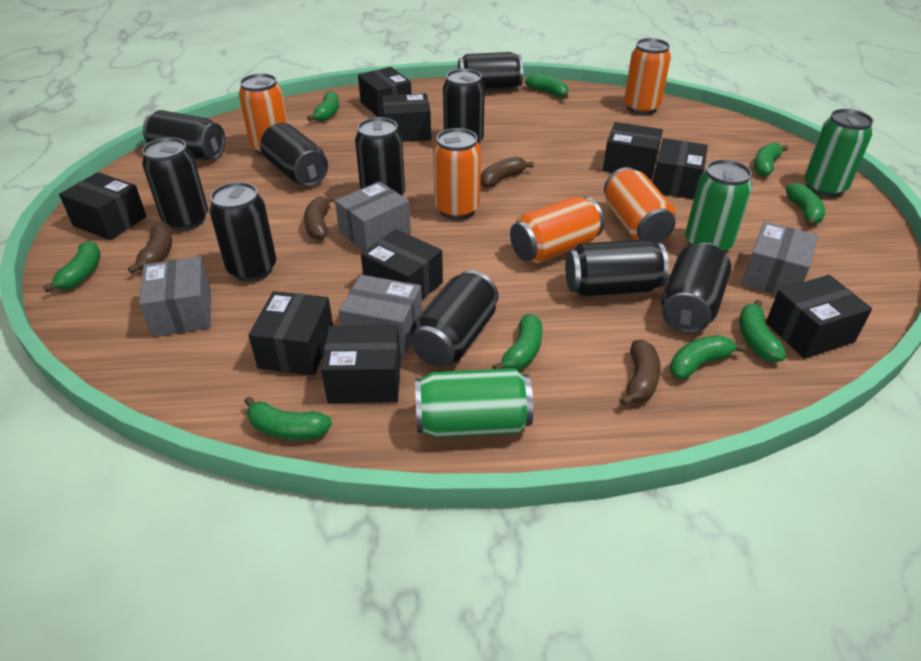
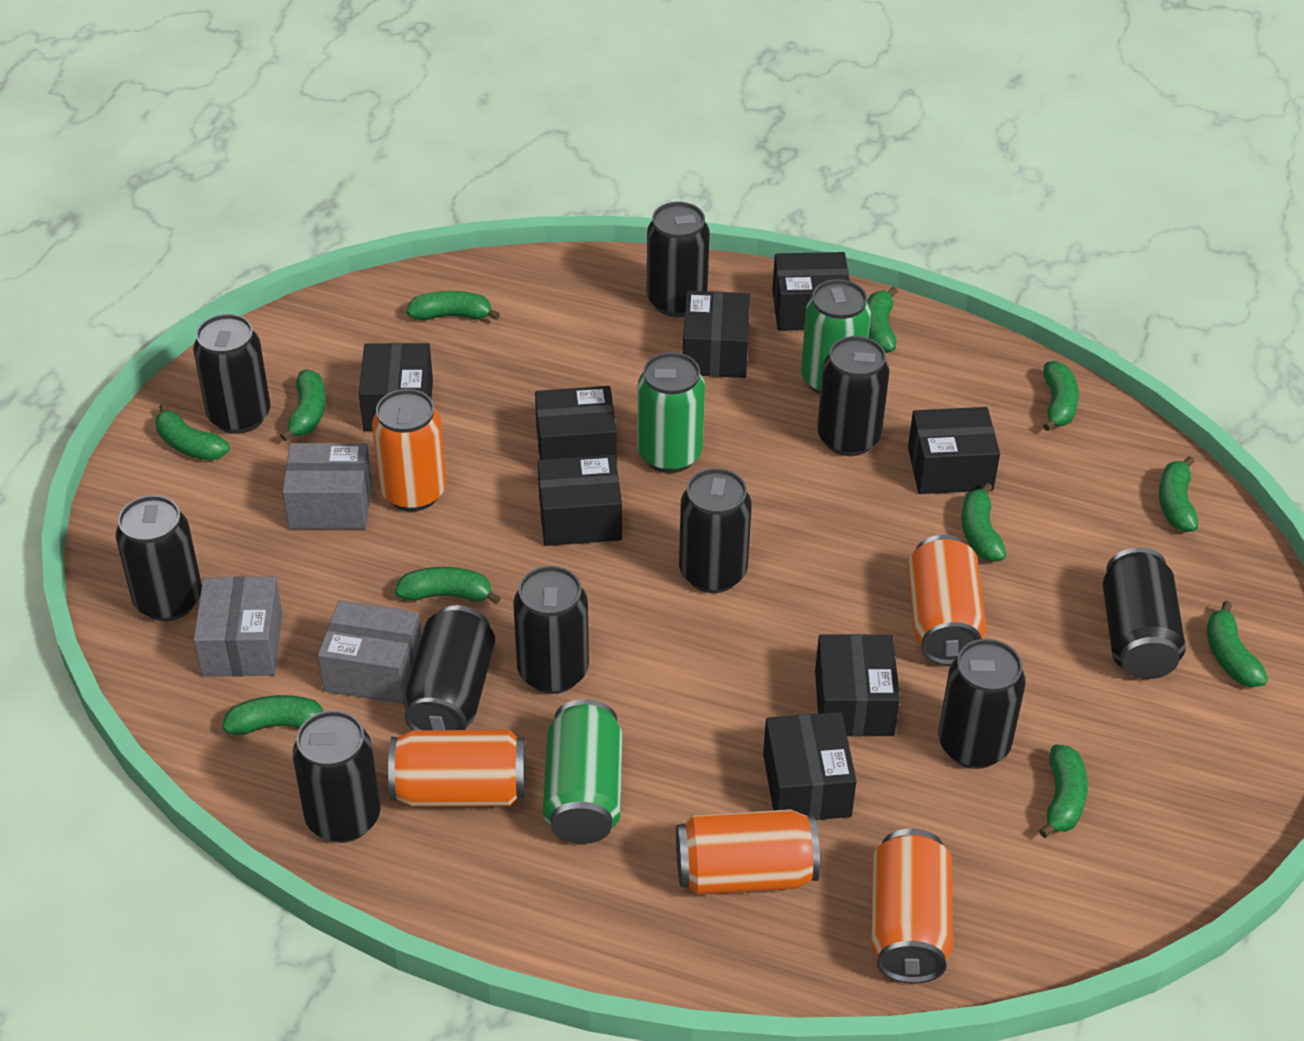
black box: [59,172,147,240] [249,291,333,375] [321,325,401,403] [358,67,412,117] [361,229,443,299] [382,93,431,142] [603,122,663,179] [653,138,708,199] [766,275,872,359] = 9 -> [359,343,433,431] [535,386,617,463] [538,455,622,546] [683,291,750,378] [763,712,857,820] [772,252,850,331] [815,634,900,737] [908,407,1000,494] = 8
brown banana: [128,224,172,274] [304,195,334,240] [481,156,534,188] [620,340,661,406] = 4 -> none = 0
green banana: [43,241,101,292] [244,396,332,440] [307,91,339,122] [492,314,542,370] [525,74,569,99] [670,335,746,379] [739,300,786,362] [754,142,788,177] [786,183,825,227] = 9 -> [155,403,230,461] [222,695,324,735] [280,369,326,441] [395,567,501,604] [407,291,500,321] [867,287,898,353] [962,483,1006,562] [1039,744,1088,838] [1043,361,1079,431] [1159,456,1198,532] [1207,601,1268,687] = 11
grey box: [139,256,211,337] [335,181,411,251] [339,275,422,355] [742,221,818,295] = 4 -> [193,576,283,677] [282,443,372,529] [318,600,421,704] = 3

